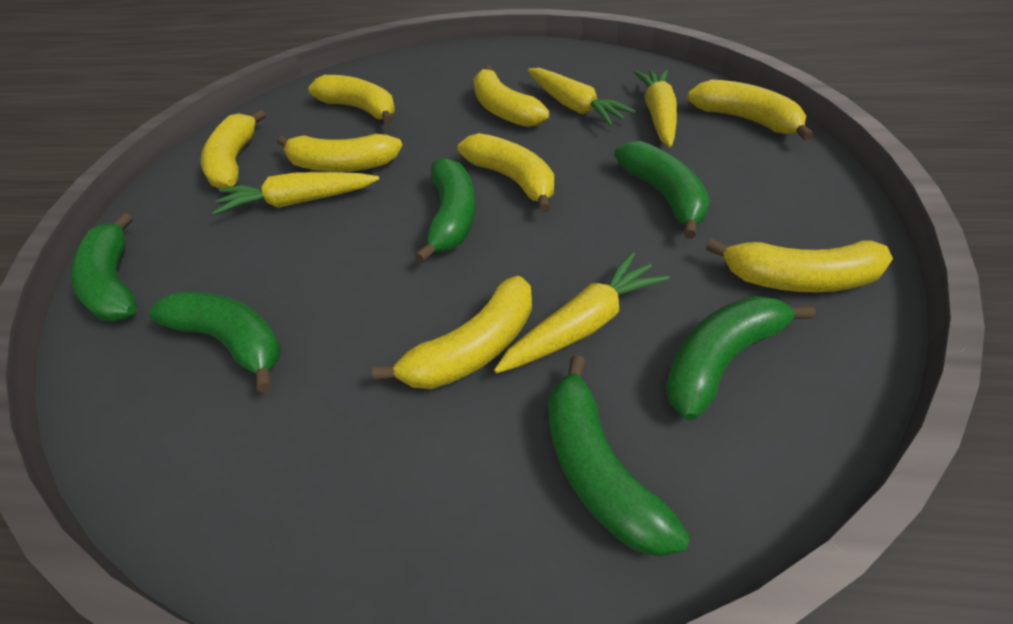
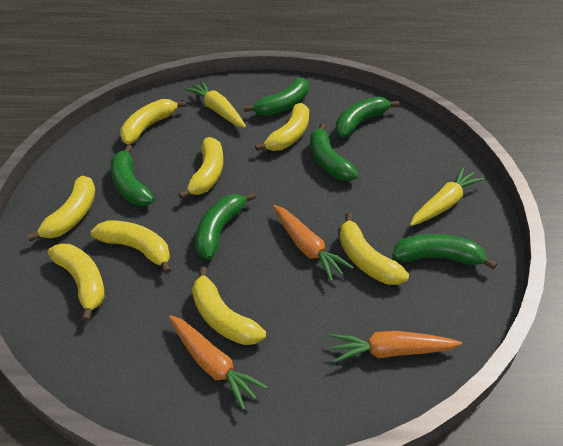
orange carrot: none = 0 -> [169,315,268,410] [273,205,354,282] [330,331,462,363] = 3
yellow carrot: [213,172,379,215] [494,252,669,373] [528,68,636,126] [634,70,677,147] = 4 -> [184,80,246,128] [410,166,485,226] = 2

